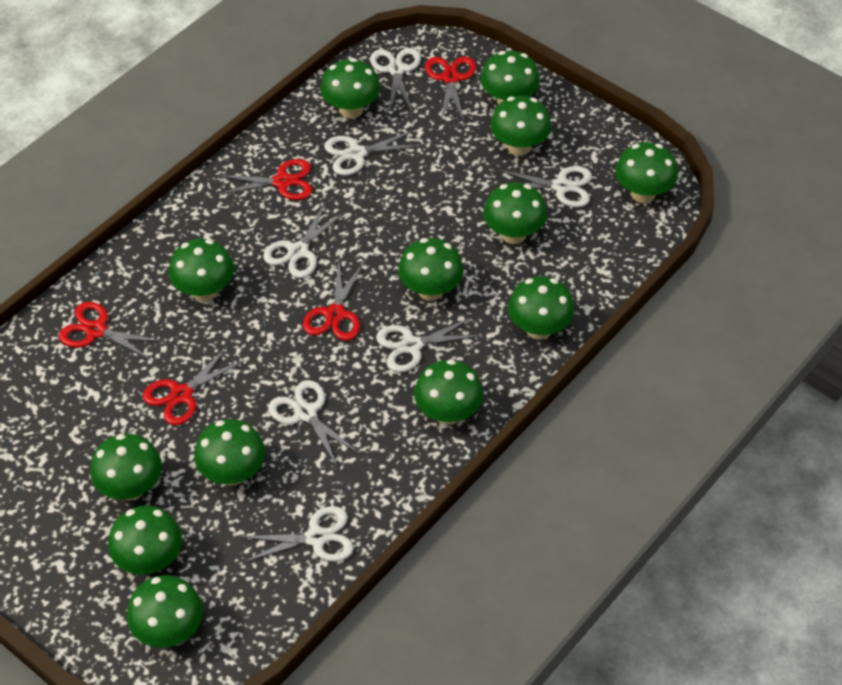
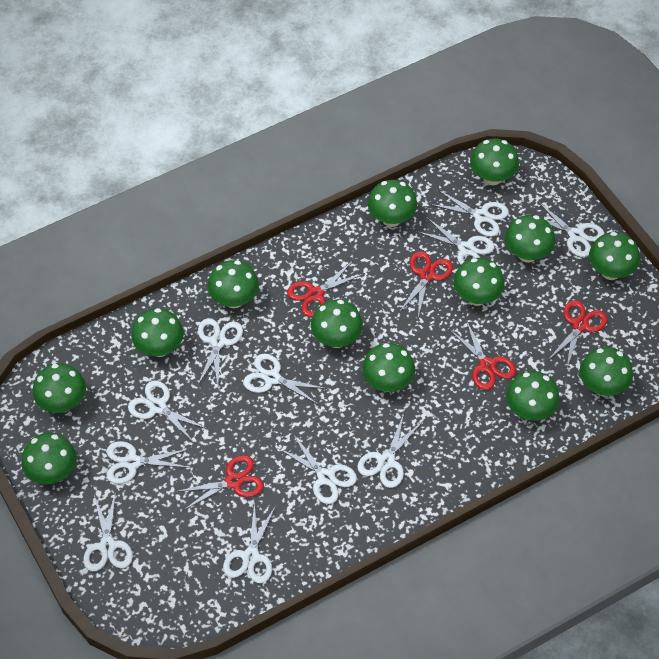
white scissors: [238,506,354,563] [263,203,346,278] [268,380,360,466] [324,130,421,175] [370,48,421,113] [376,316,483,372] [495,166,592,207] = 7 -> [83,492,133,571] [106,441,190,484] [128,381,208,443] [197,318,243,386] [223,502,276,583] [243,354,328,405] [278,434,357,504] [357,414,423,488] [416,218,494,265] [430,190,509,237] [538,202,605,257] = 11

